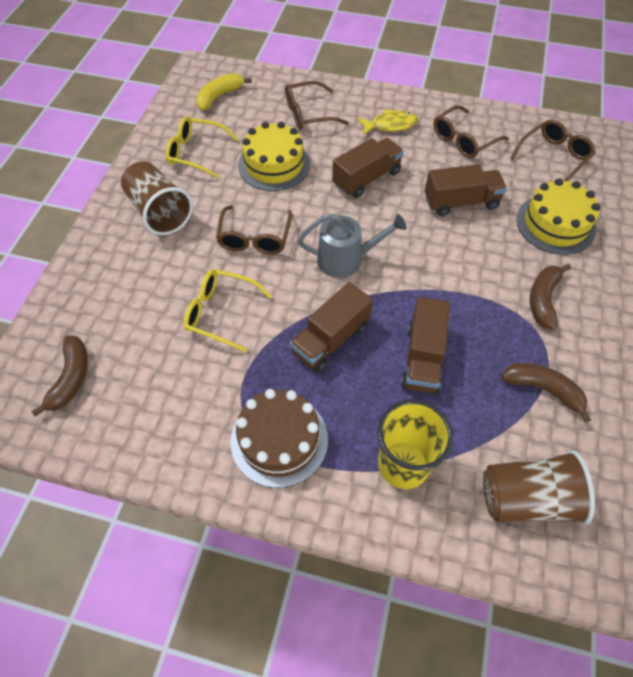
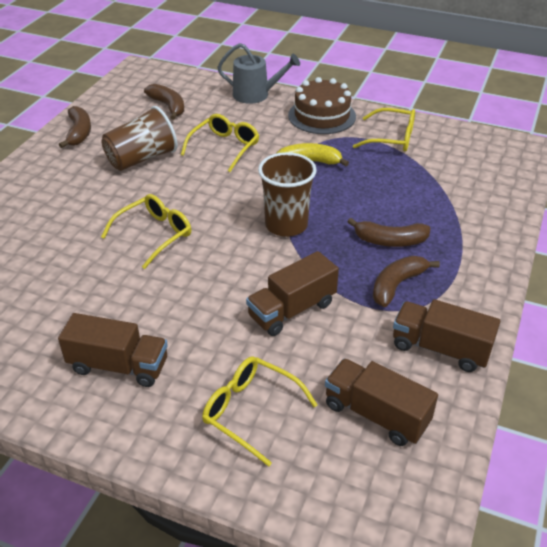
brown banana: [31,335,88,417] [501,363,591,423] [530,264,571,330] = 3 -> [59,106,91,148] [144,84,184,120] [347,218,430,247] [373,256,440,307] = 4
brown glasses: [216,205,292,254] [285,81,349,130] [433,105,509,158] [510,120,596,181] = 4 -> none = 0
yellow cake: [238,122,310,191] [516,178,601,255] = 2 -> none = 0
yellow cup: [378,399,453,489] = 1 -> none = 0
yellow fish: [357,109,418,135] = 1 -> none = 0
yellow glasses: [165,116,238,179] [184,269,272,353] = 2 -> [101,194,191,269] [181,114,259,172] [202,356,317,467] [353,108,415,152] = 4

